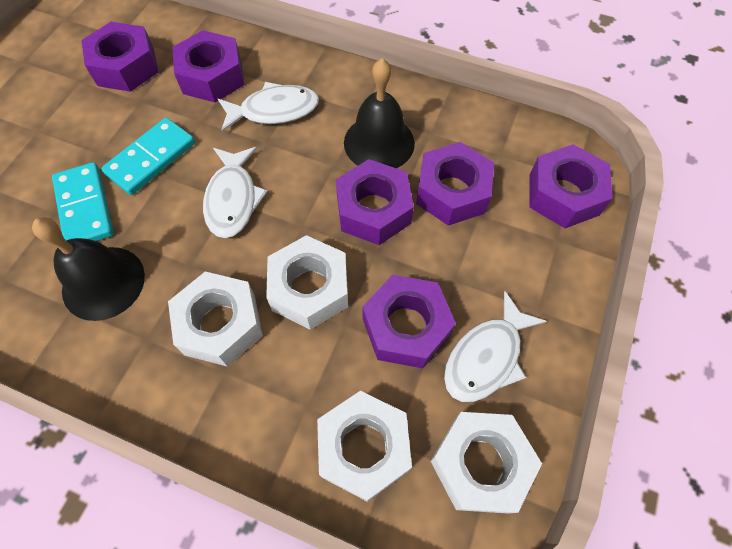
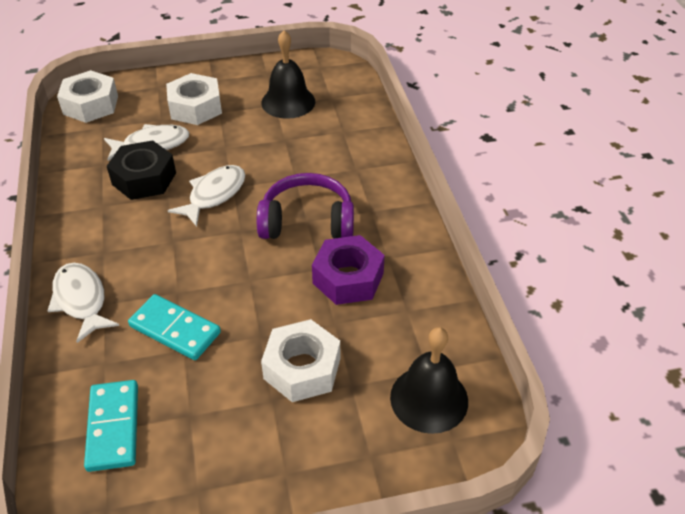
black nut: none = 0 -> [107,140,176,200] = 1
purple headphones: none = 0 -> [257,173,354,239] = 1
purple nut: [81,22,159,92] [172,30,244,103] [336,159,414,245] [362,275,456,368] [416,142,494,226] [529,144,613,228] = 6 -> [312,235,385,305] = 1
white nut: [168,271,263,367] [266,235,348,330] [317,391,412,502] [431,412,542,514] = 4 -> [57,70,118,123] [166,73,222,125] [261,319,340,402] = 3

